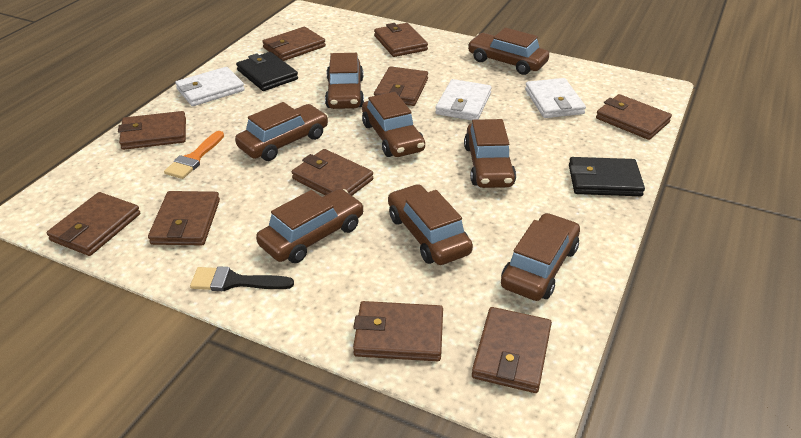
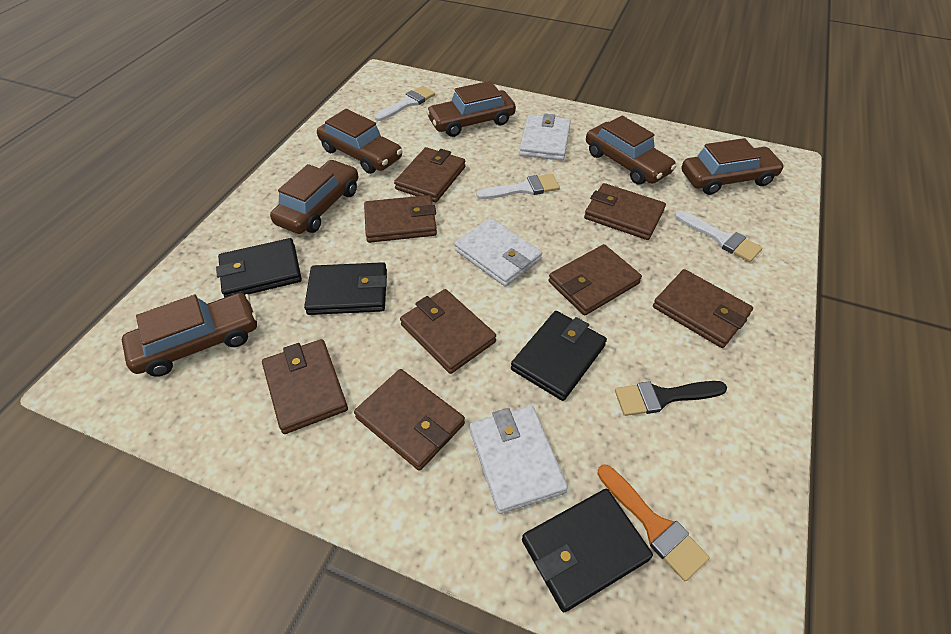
black wallet: [236,52,298,91] [569,157,645,196] = 2 -> [216,238,302,298] [304,262,387,315] [511,311,607,401] [522,489,653,612] = 4
brown car: [235,102,329,161] [256,189,364,263] [325,53,364,109] [362,92,425,157] [388,184,473,265] [464,119,516,188] [468,28,549,75] [501,213,580,301] = 8 -> [122,293,257,377] [270,160,358,234] [317,109,402,174] [426,81,516,137] [586,116,677,185] [682,138,785,195] = 6
brown wallet: [47,192,140,256] [118,111,186,150] [148,191,220,245] [262,27,326,61] [292,149,373,196] [353,301,443,361] [374,23,428,57] [374,66,428,106] [472,307,552,393] [596,94,672,140] = 10 -> [262,339,348,434] [354,369,465,471] [364,195,437,243] [394,147,465,202] [400,289,496,374] [548,244,642,315] [584,183,666,240] [653,269,753,348] = 8
white brush: none = 0 -> [375,86,435,121] [476,174,560,199] [675,210,763,262] = 3

